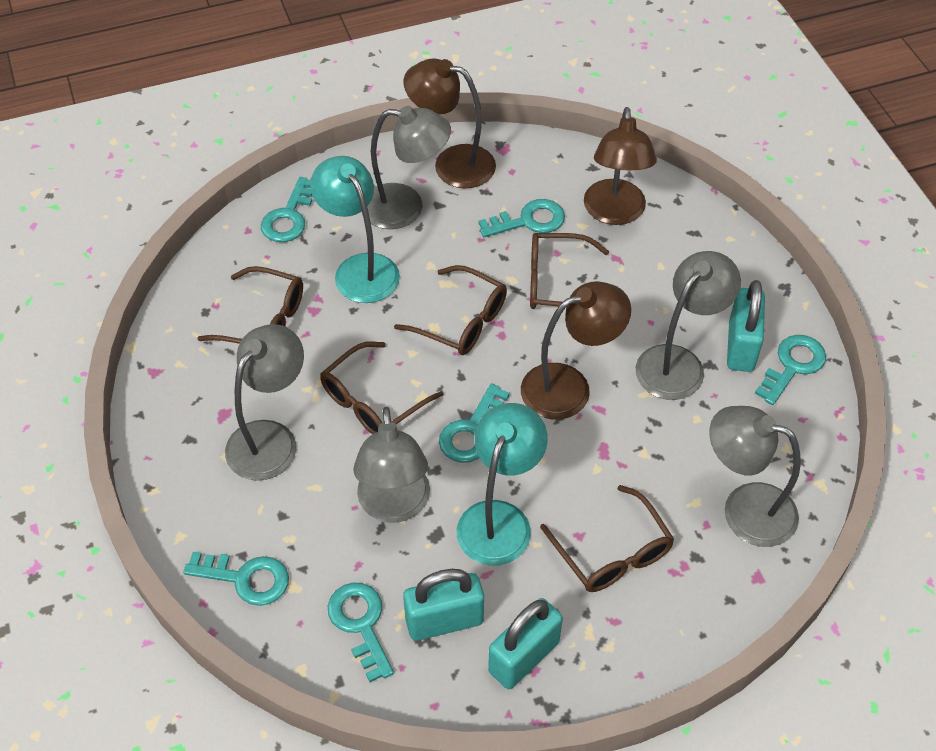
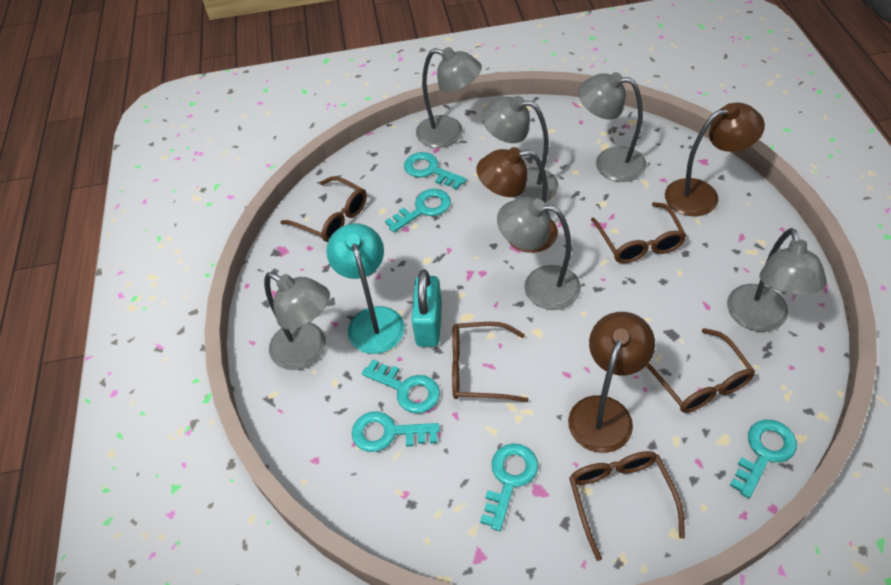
grey lamp: [225,324,304,481] [353,407,430,523] [362,106,451,229] [636,251,741,400] [709,406,801,547] = 5 -> [264,272,330,370] [416,47,482,148] [482,96,559,201] [497,197,581,310] [578,72,647,182] [727,228,827,332] = 6
turquoise lamp: [310,156,400,303] [457,403,548,566] = 2 -> [326,223,405,354] = 1
turquoise padlock: [403,569,484,641] [488,598,563,689] [727,280,765,372] = 3 -> [412,270,442,347] = 1

